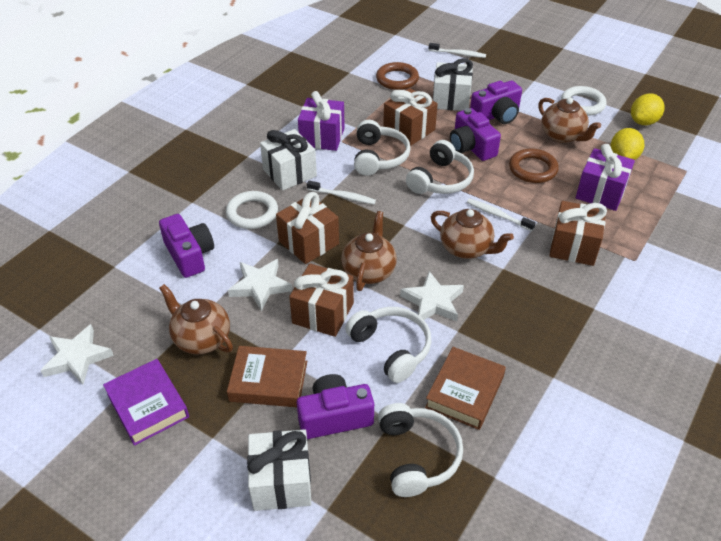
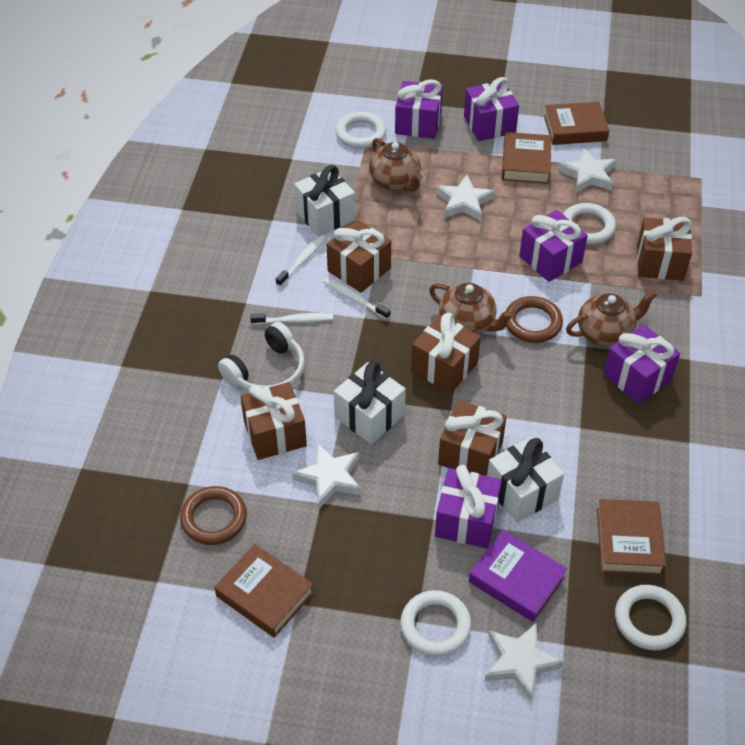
brown book: [227,346,307,407] [425,347,506,430] = 2 -> [214,544,314,638] [502,132,552,184] [544,102,609,145] [597,499,666,575] = 4
brown gift: [276,192,339,264] [289,263,354,337] [383,88,438,146] [549,201,607,266] = 4 -> [240,382,307,460] [326,220,391,293] [411,313,481,393] [438,400,507,476] [637,217,692,281] = 5
brown teapot: [159,284,233,355] [341,211,397,291] [431,209,514,259] [538,97,601,143] = 4 -> [369,138,423,192] [429,283,515,335] [566,290,657,347] = 3
purple camera: [159,214,214,278] [297,374,374,439] [450,108,501,161] [470,81,522,124] = 4 -> none = 0
purple gift: [298,91,345,151] [576,144,635,211] = 2 -> [395,79,443,139] [435,465,502,548] [464,77,519,141] [519,210,588,282] [603,324,680,404] = 5
white headphones: [345,307,431,383] [354,120,411,176] [378,403,463,497] [406,140,474,194] = 4 -> [218,322,305,391] = 1
white ring: [226,191,278,229] [561,86,607,116] = 2 -> [336,112,386,149] [400,590,471,657] [563,203,616,244] [615,585,686,651] = 4
white star: [40,324,114,385] [228,259,292,311] [400,271,464,321] = 3 -> [292,443,361,509] [436,175,495,221] [485,622,564,701] [558,148,616,193] = 4
yellow lemon: [611,128,644,160] [631,94,665,125] = 2 -> none = 0

